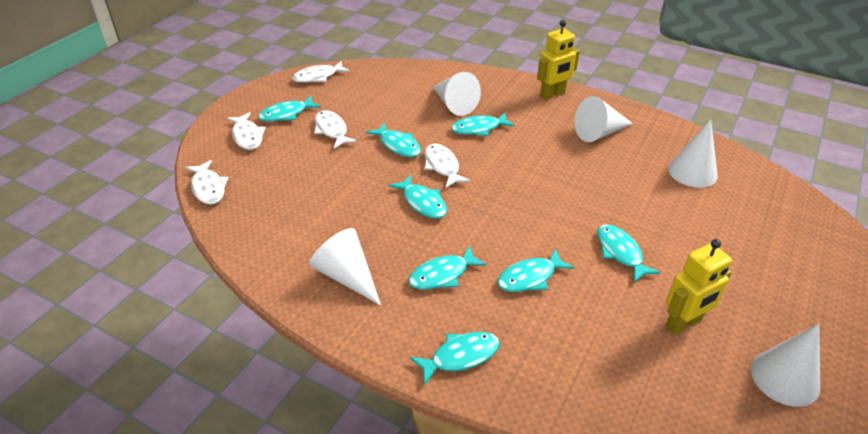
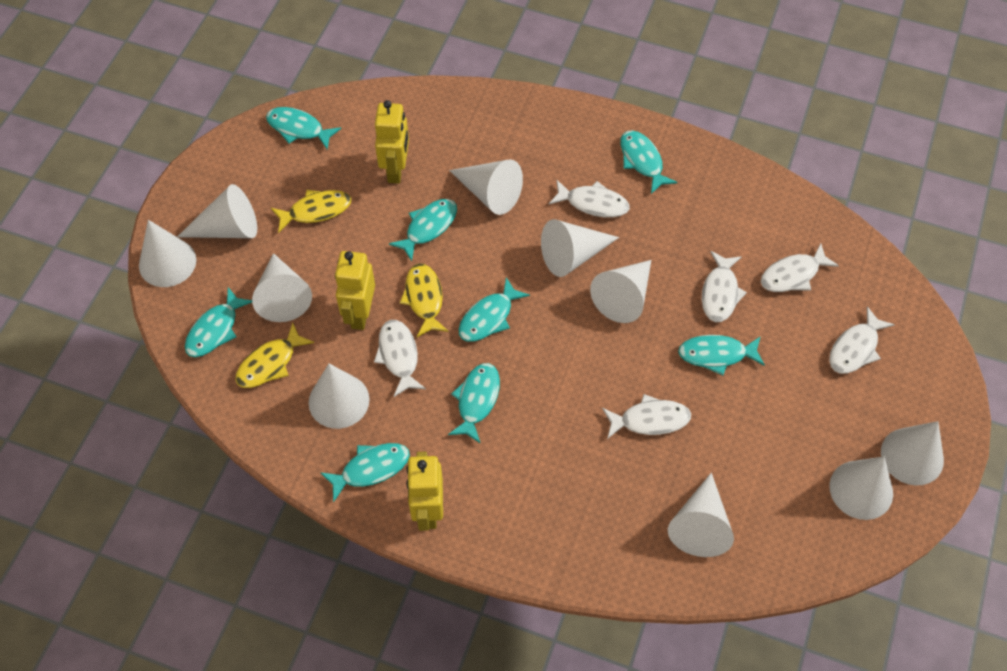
white cone: [309,228,381,306] [432,72,481,116] [574,96,633,142] [668,119,718,188] [751,323,820,407] = 5 -> [139,220,196,287] [177,184,257,238] [252,253,312,322] [309,364,370,429] [449,159,523,215] [541,219,619,277] [590,260,651,323] [668,473,734,557] [829,456,893,520] [881,421,944,485] = 10
white fish: [185,160,229,204] [227,112,266,150] [292,61,350,83] [314,110,357,149] [424,144,470,188] = 5 -> [374,320,426,397] [549,180,630,217] [602,394,691,439] [702,251,747,322] [761,243,839,292] [829,307,895,374] = 6
yellow fish: none = 0 -> [235,323,314,388] [271,190,351,233] [400,264,449,337] = 3
yellow robot: [537,20,580,100] [666,239,732,335] = 2 -> [335,251,375,330] [375,100,409,184] [406,452,443,531] = 3

